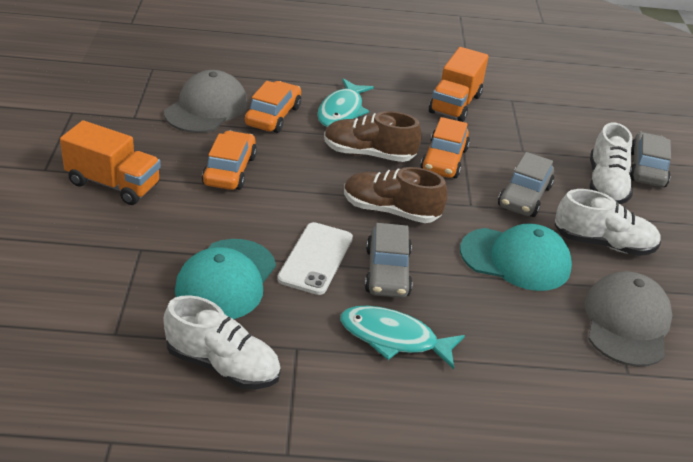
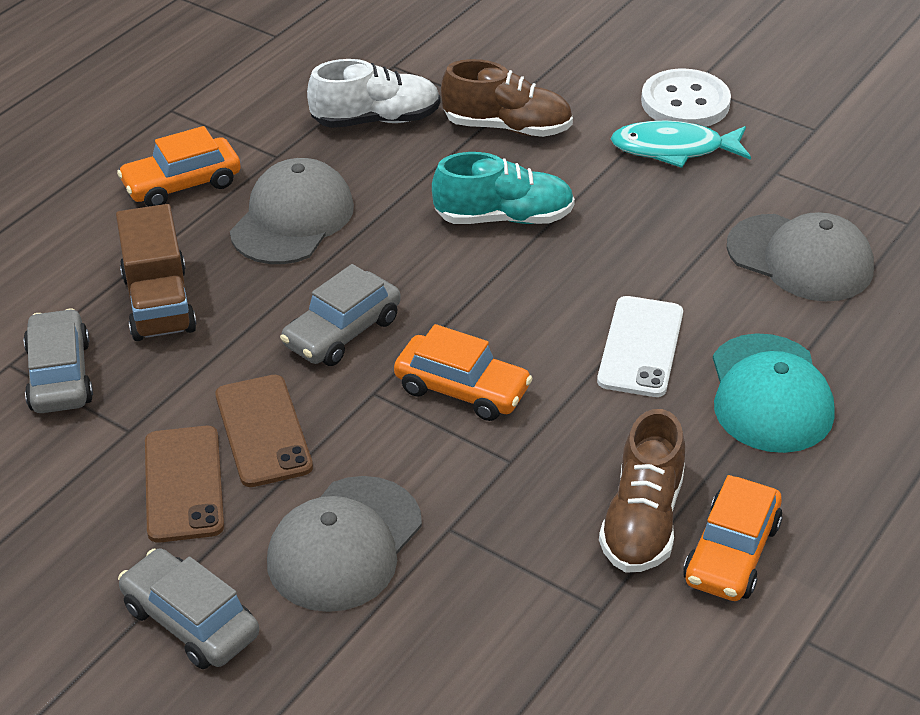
brown phone: none = 0 -> [145,426,224,543] [215,375,313,487] = 2
brown truck: none = 0 -> [116,204,197,341] = 1
grey cap: [164,70,248,133] [585,271,673,367] = 2 -> [230,158,354,264] [267,476,422,612] [727,212,874,301] = 3
orange truck: [60,120,161,205] [429,47,489,122] = 2 -> none = 0
turquoise cap: [175,239,276,319] [460,224,572,291] = 2 -> [713,333,835,453] = 1
turquoise fish: [317,79,374,127] [340,306,465,369] = 2 -> [611,121,751,168] = 1
turquoise shoe: none = 0 -> [432,152,575,224] = 1
white button: none = 0 -> [641,69,731,127] = 1
white shoe: [163,295,281,389] [555,189,661,256] [589,122,633,204] = 3 -> [307,59,440,128] = 1

